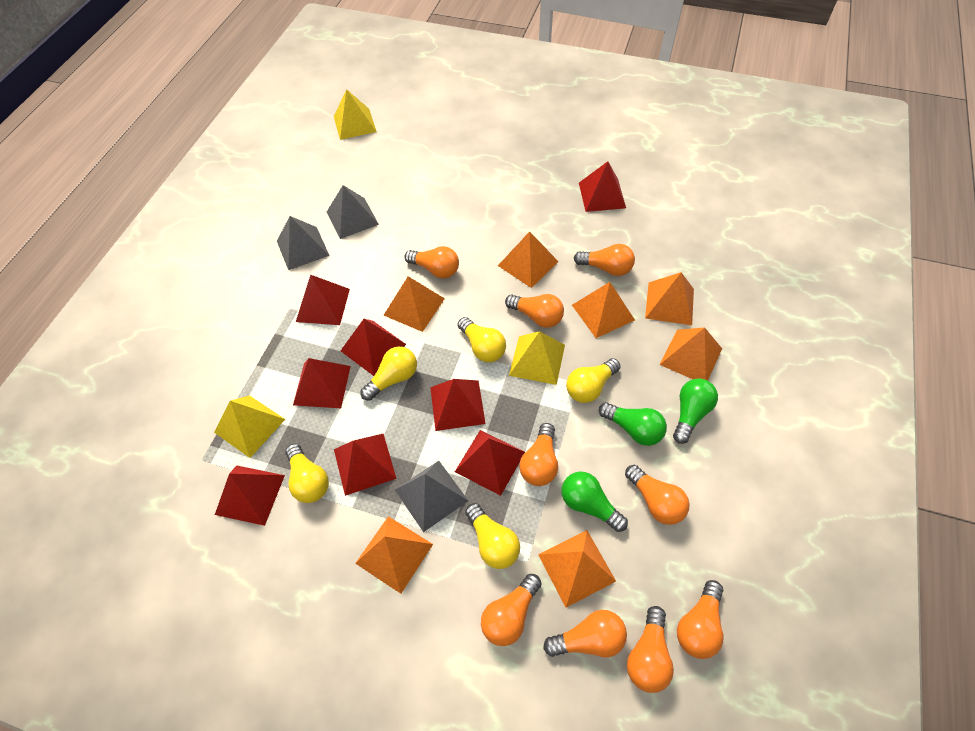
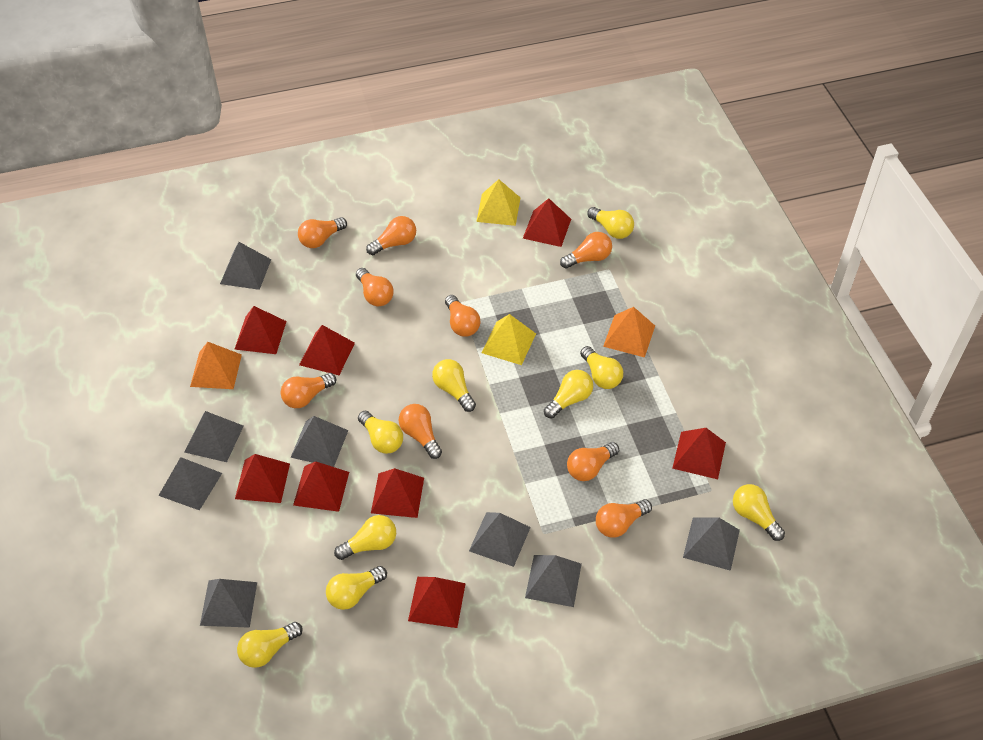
green light bulb: [562,471,628,532] [599,403,667,446] [673,378,718,444] = 3 -> none = 0
grey pyramid: [277,216,330,270] [327,185,379,239] [395,461,468,532] = 3 -> [158,457,222,511] [184,411,244,462] [200,579,257,628] [220,242,271,290] [290,416,348,467] [469,512,531,567] [525,555,582,607] [683,517,740,571] = 8
orange pyramid: [355,516,433,594] [384,276,445,332] [498,231,559,288] [538,530,616,607] [572,282,635,338] [645,272,694,325] [660,327,722,381] = 7 -> [190,342,242,389] [603,307,655,358] = 2
yellow light bulb: [285,444,329,503] [360,346,417,401] [458,317,506,362] [465,503,520,569] [566,358,621,403] = 5 -> [237,622,303,668] [326,566,387,610] [334,515,396,560] [358,411,403,454] [432,359,476,412] [544,370,593,419] [580,346,623,389] [587,207,634,239] [733,484,785,541] = 9
yellow pyramid: [214,395,285,458] [334,89,377,140] [509,331,565,385] = 3 -> [476,179,520,226] [481,314,536,365] = 2

